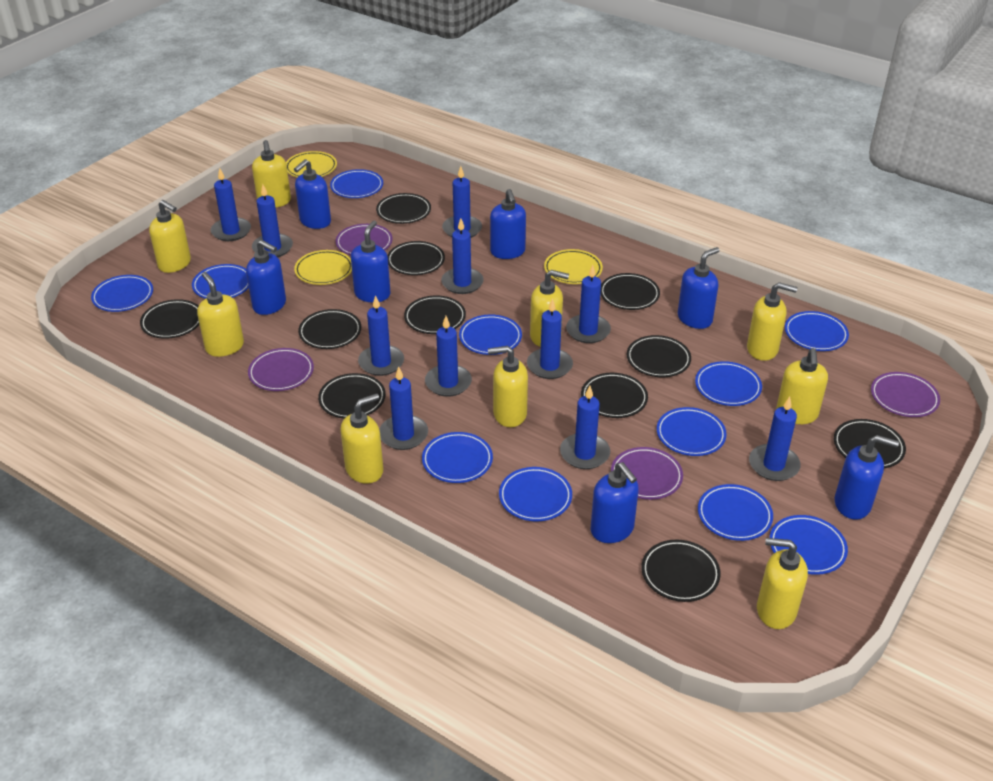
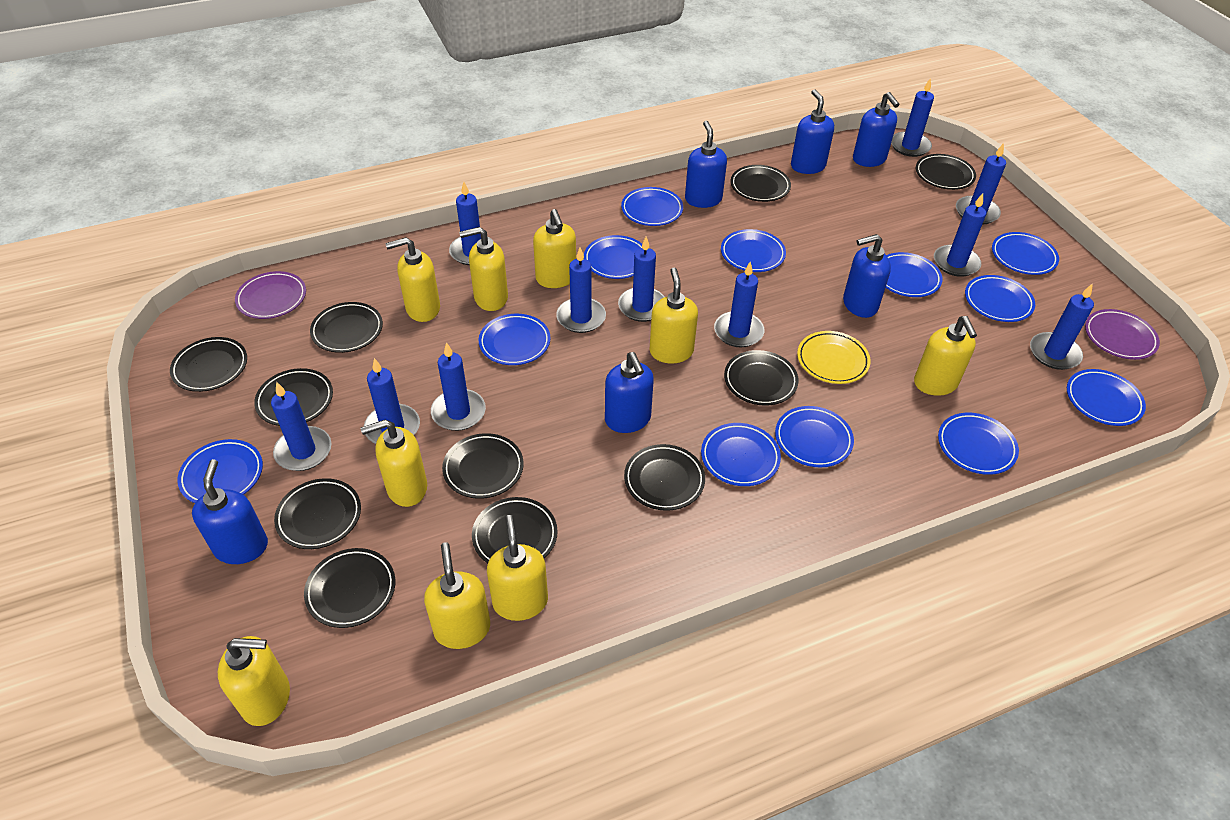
blue plate: [91,275,153,312] [192,264,249,299] [330,169,383,198] [422,432,493,483] [459,315,522,355] [499,467,572,521] [657,407,727,456] [695,361,762,406] [698,484,773,541] [769,515,848,575] [785,311,849,351] = 11 -> [177,439,263,503] [478,314,551,365] [584,235,642,279] [621,187,683,226] [701,423,781,486] [721,229,786,272] [775,406,854,468] [886,252,942,297] [938,413,1019,475] [965,275,1035,322] [992,232,1059,275] [1067,369,1146,426] = 12
blue soap dispenser: [246,240,286,315] [294,159,331,229] [351,221,391,303] [490,189,526,259] [590,462,639,543] [678,247,719,329] [835,435,899,520] = 7 -> [192,459,268,564] [605,352,654,433] [685,121,727,208] [791,89,834,174] [843,234,891,318] [853,92,899,167] = 6
purple plate: [248,348,314,391] [335,224,392,255] [611,447,683,500] [871,372,940,417] = 4 -> [235,271,306,319] [1085,309,1160,360] = 2
yellow plate: [286,151,337,177] [294,250,352,285] [544,249,603,284] = 3 -> [797,331,871,384] = 1

